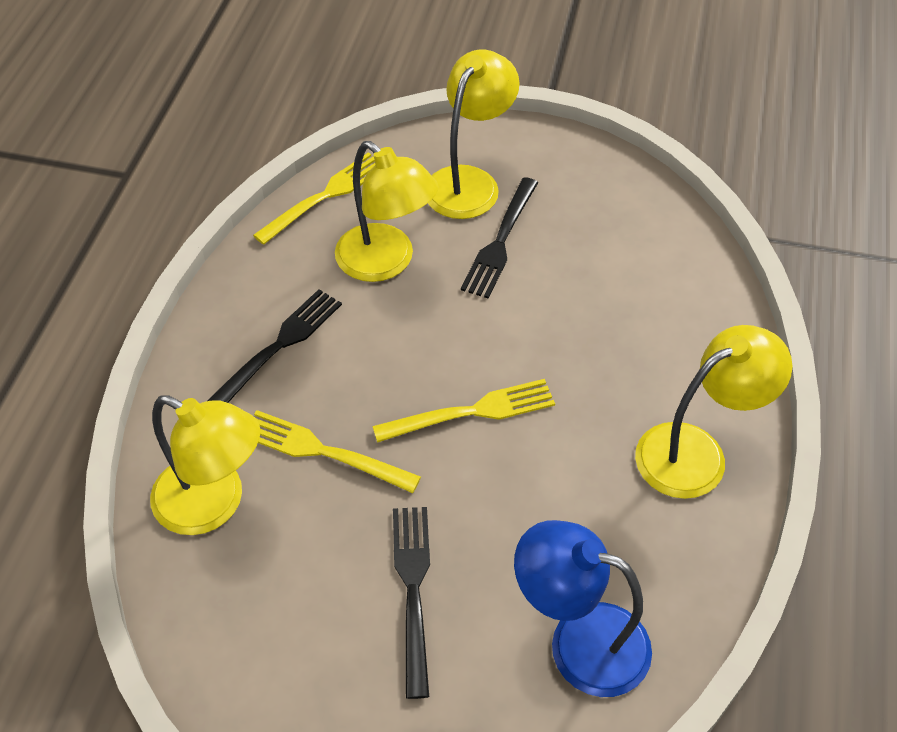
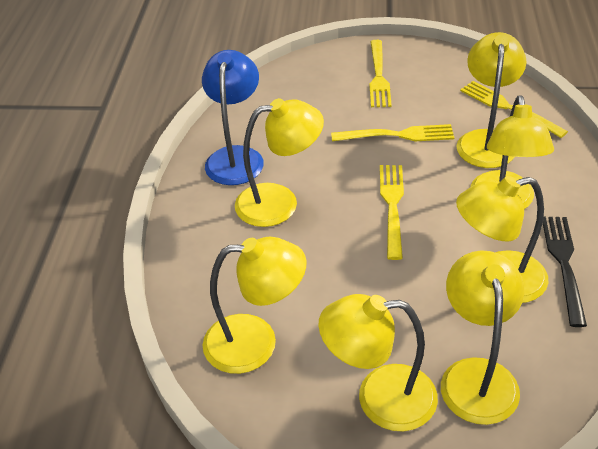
black fork: [207,289,342,403] [393,507,430,699] [461,177,538,299] = 3 -> [543,217,587,327] = 1
yellow fork: [253,152,376,245] [254,410,421,493] [372,379,555,443] = 3 -> [331,124,454,141] [369,40,392,107] [380,165,404,260] [460,81,568,138] = 4
yellow lamp: [150,395,261,535] [335,141,438,282] [428,50,520,219] [635,325,793,499] = 4 -> [202,236,307,374] [235,98,324,227] [318,294,438,431] [441,250,524,425] [456,176,549,303] [457,32,527,168] [471,95,554,209] = 7

